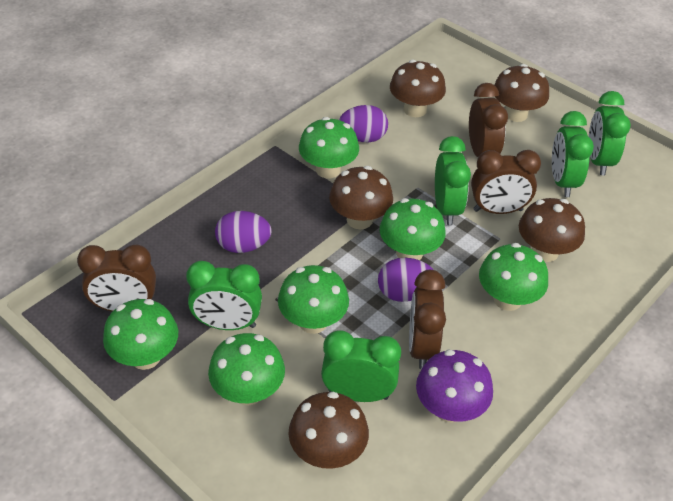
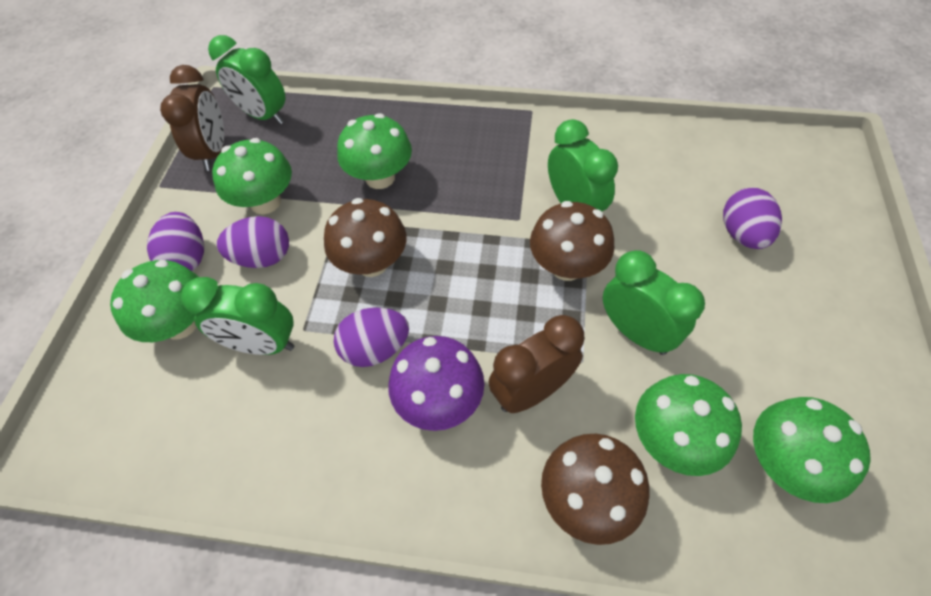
brown clock: [77,245,156,312] [409,270,446,369] [469,83,508,157] [471,150,541,214] = 4 -> [160,65,224,171] [488,315,584,413] = 2
brown mushroom: [288,391,369,469] [329,166,393,230] [390,60,446,117] [494,64,549,122] [519,198,585,262] = 5 -> [324,198,407,277] [530,201,614,281] [541,434,649,545] = 3
green clock: [186,261,262,330] [321,330,401,402] [435,136,471,225] [552,111,594,197] [589,91,631,175] = 5 -> [181,277,294,355] [208,35,286,124] [548,119,618,211] [603,250,705,355] = 4
green mushroom: [103,299,178,370] [208,333,285,405] [278,265,349,334] [299,117,359,178] [380,198,446,260] [479,243,548,311] = 6 -> [110,260,199,342] [212,138,292,214] [337,113,412,189] [635,374,742,476] [753,397,871,503] = 5
purple egg: [215,211,272,253] [339,105,388,142] [378,258,433,302] = 3 -> [147,212,204,271] [217,216,289,268] [334,308,409,367] [723,188,782,249] = 4

